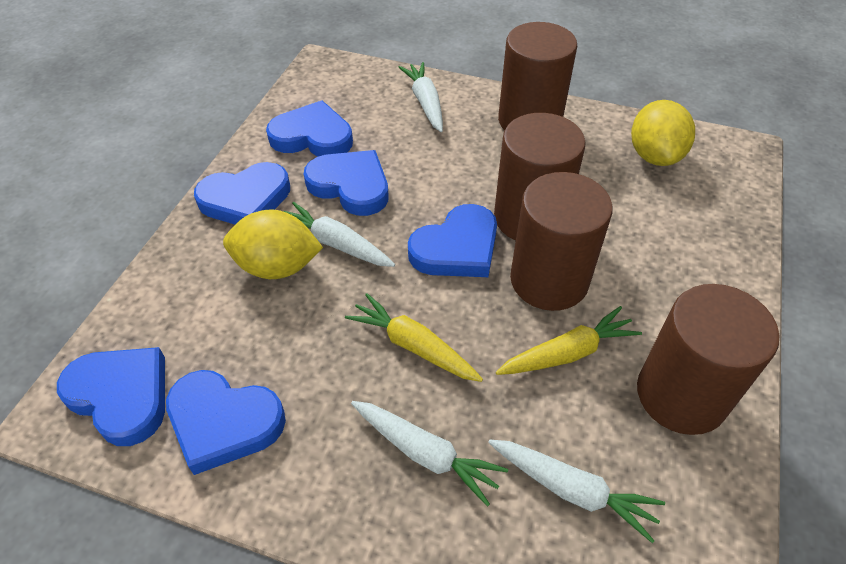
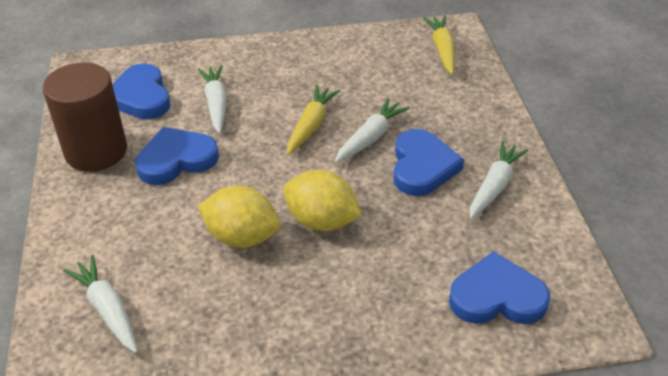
blue heart: [57,347,165,446] [166,370,286,475] [194,162,290,224] [266,100,353,156] [304,150,388,216] [408,204,497,277] = 6 -> [112,63,170,119] [135,127,219,185] [393,129,464,196] [449,251,550,324] = 4
brown cylinder: [494,113,586,240] [498,22,577,131] [510,172,613,311] [637,284,779,435] = 4 -> [43,62,127,172] = 1

